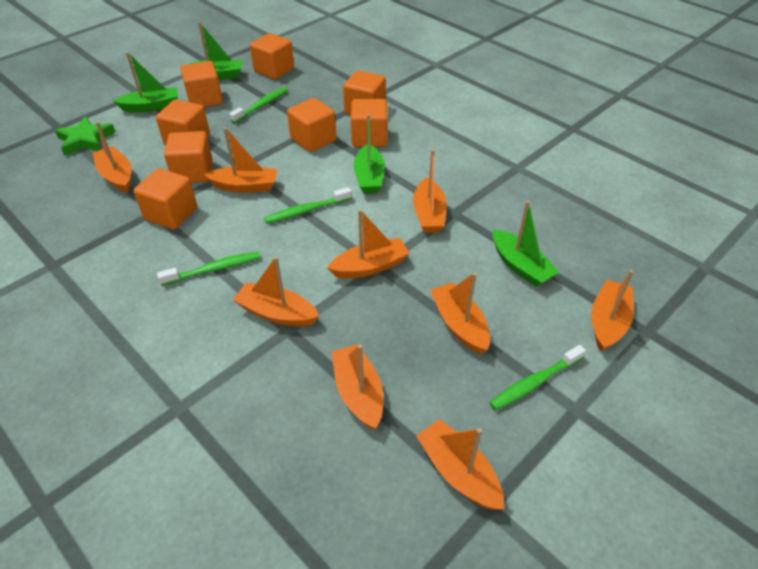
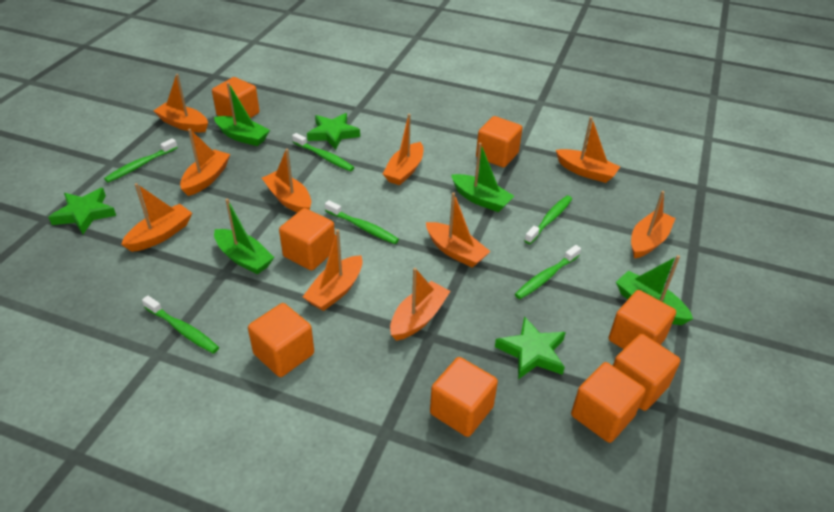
green star: [55,116,115,156] = 1 -> [48,188,116,234] [307,113,360,150] [495,316,566,379] = 3
green toothbrush: [157,252,260,286] [229,87,288,123] [264,187,352,224] [489,345,586,411] = 4 -> [104,138,178,183] [142,296,219,354] [292,133,354,171] [325,200,399,244] [515,245,581,299] [524,196,572,244] = 6
orange boat: [93,122,131,193] [204,127,278,193] [233,256,319,326] [327,209,410,278] [331,344,383,430] [413,149,447,233] [416,419,504,510] [430,272,490,354] [591,270,634,351] = 9 -> [121,183,192,252] [154,74,208,133] [180,129,230,196] [262,149,311,213] [303,229,363,311] [383,114,423,185] [390,268,451,341] [426,192,491,268] [556,117,620,183] [631,191,676,259] = 10

